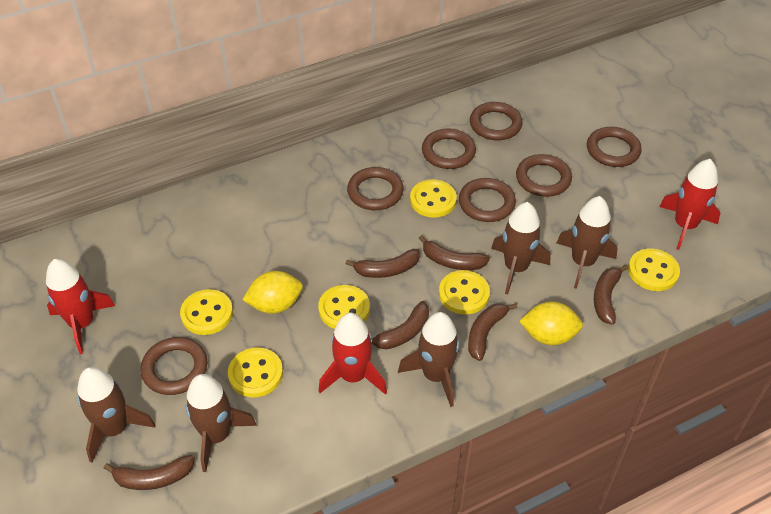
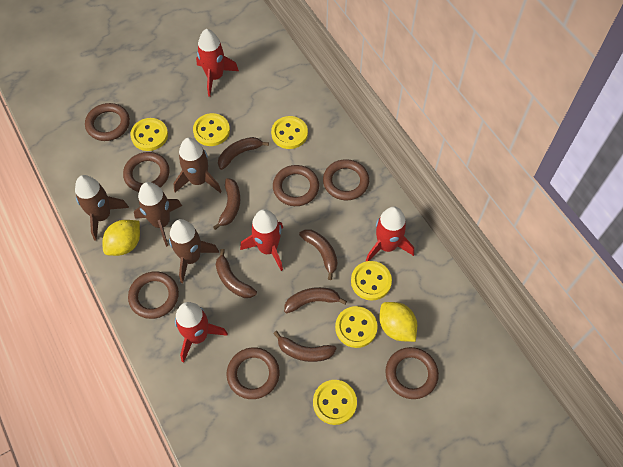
brown rocket: [77,367,156,462] [185,374,257,472] [398,312,460,407] [491,202,550,295] [557,196,617,289] = 5 -> [75,175,129,241] [134,182,182,247] [169,219,219,283] [173,138,222,193] = 4
red rocket: [46,259,115,354] [318,313,387,394] [659,159,720,250] = 3 -> [175,302,228,362] [196,29,239,97] [240,209,283,271] [366,207,414,261] = 4

